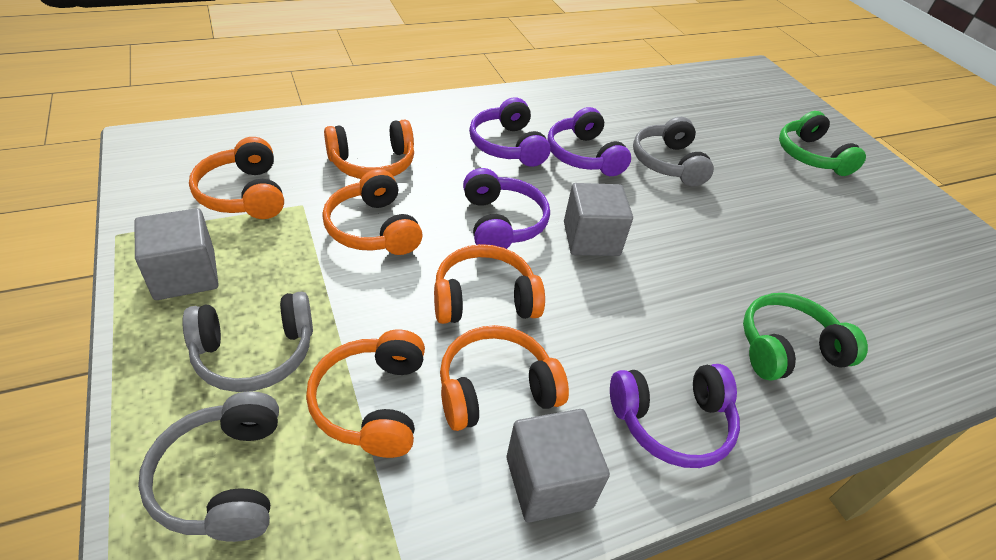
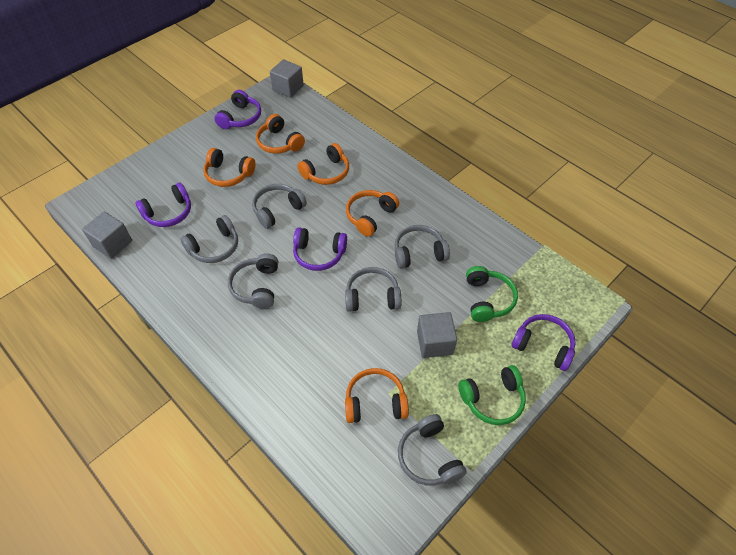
grey headphones: [138,391,279,542] [182,291,313,392] [633,117,714,186] = 3 -> [180,215,238,263] [228,253,278,308] [252,184,307,229] [345,267,401,312] [395,225,450,268] [398,414,467,486] = 6
orange headphones: [189,137,284,219] [306,330,425,458] [322,169,423,255] [324,120,414,179] [434,244,545,324] [440,325,569,431] = 6 -> [203,148,255,187] [256,114,305,154] [297,143,349,185] [345,368,409,423] [346,190,399,237] = 5

